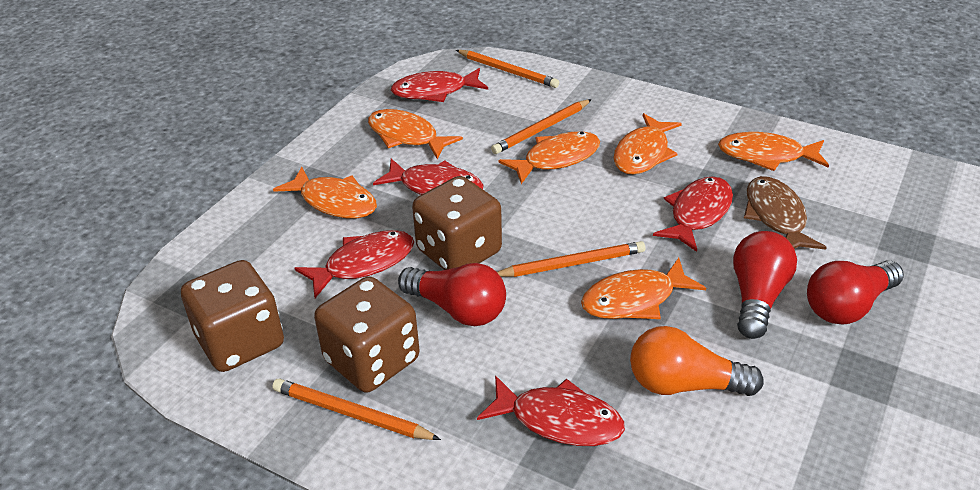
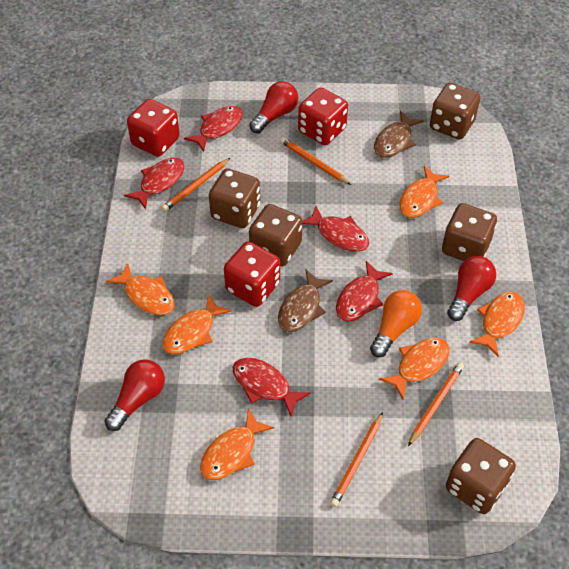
brown dice: [181,260,284,372] [314,276,420,392] [412,176,502,270] = 3 -> [209,168,261,228] [249,204,303,266] [430,83,480,139] [442,203,497,261] [446,438,516,514] = 5
brown fish: [744,176,827,250] = 1 -> [278,270,333,332] [374,111,424,158] = 2
red dice: none = 0 -> [127,99,180,157] [224,241,280,307] [298,88,348,145] = 3

